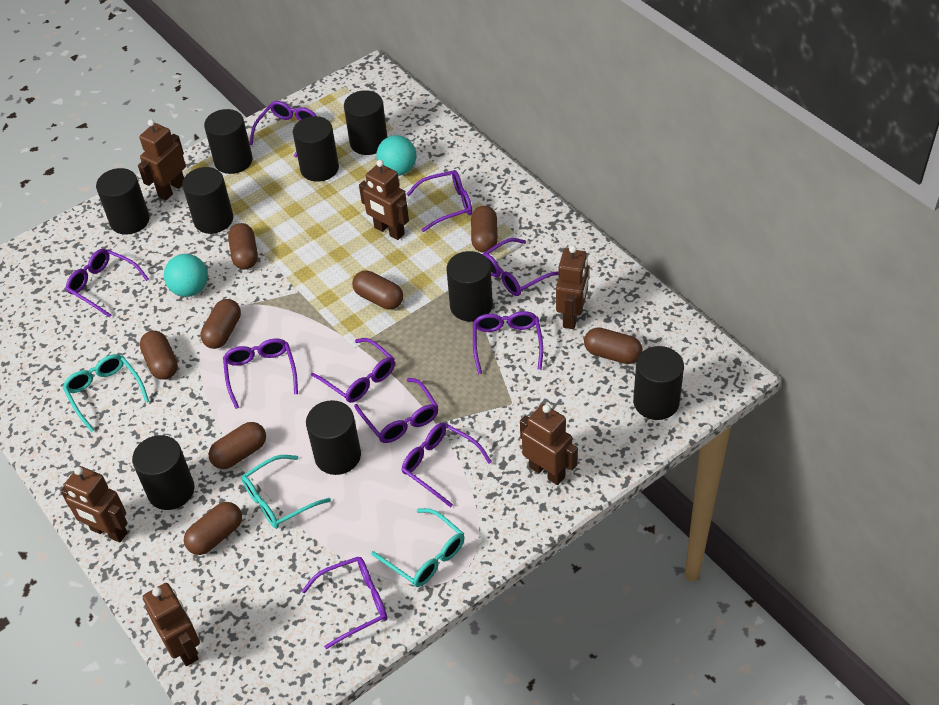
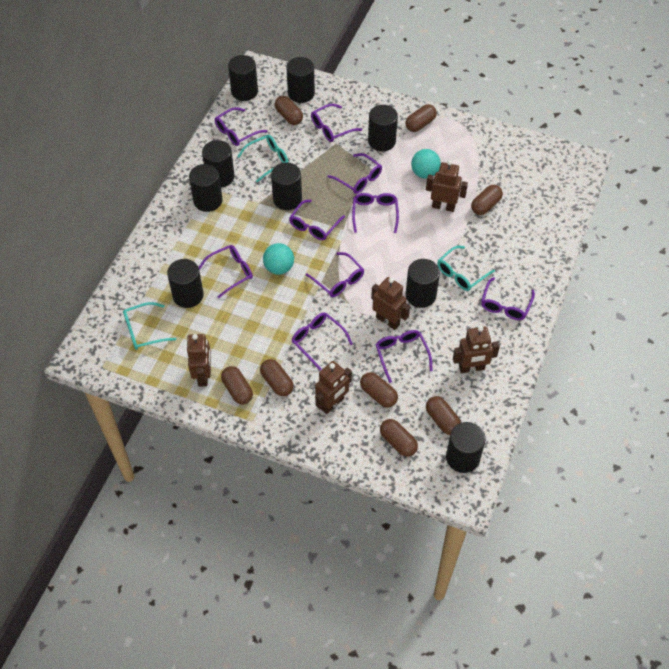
brown robot: [61,466,128,543] [138,119,186,200] [143,583,200,666] [359,160,409,240] [520,404,578,485] [556,245,589,329] = 6 -> [187,334,211,387] [315,361,352,414] [371,277,410,330] [426,160,468,212] [453,326,500,373] = 5

